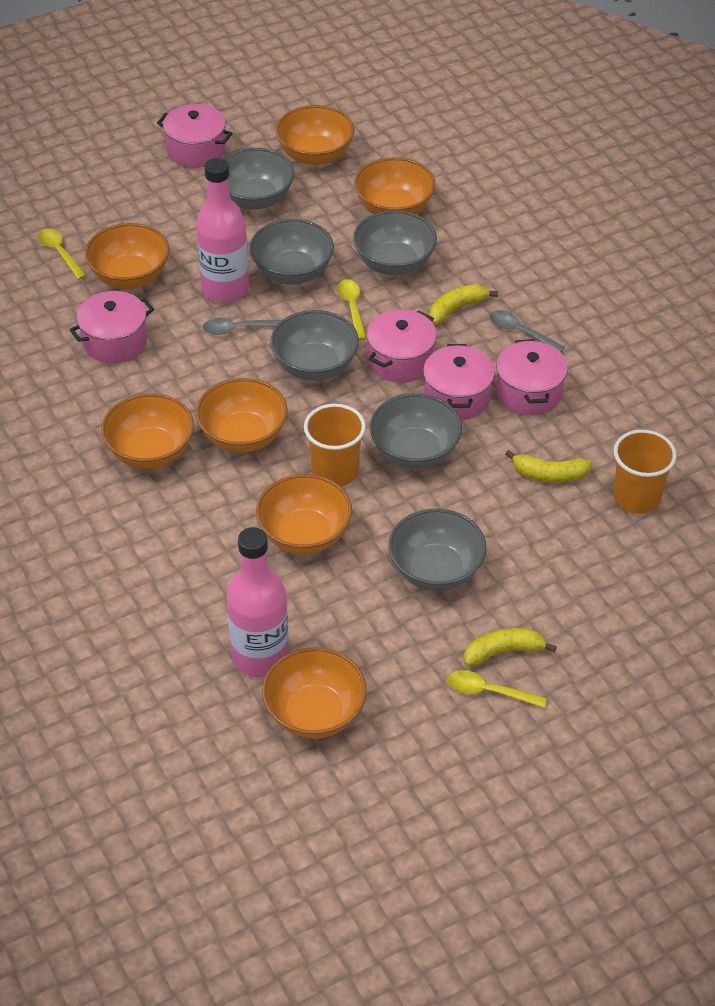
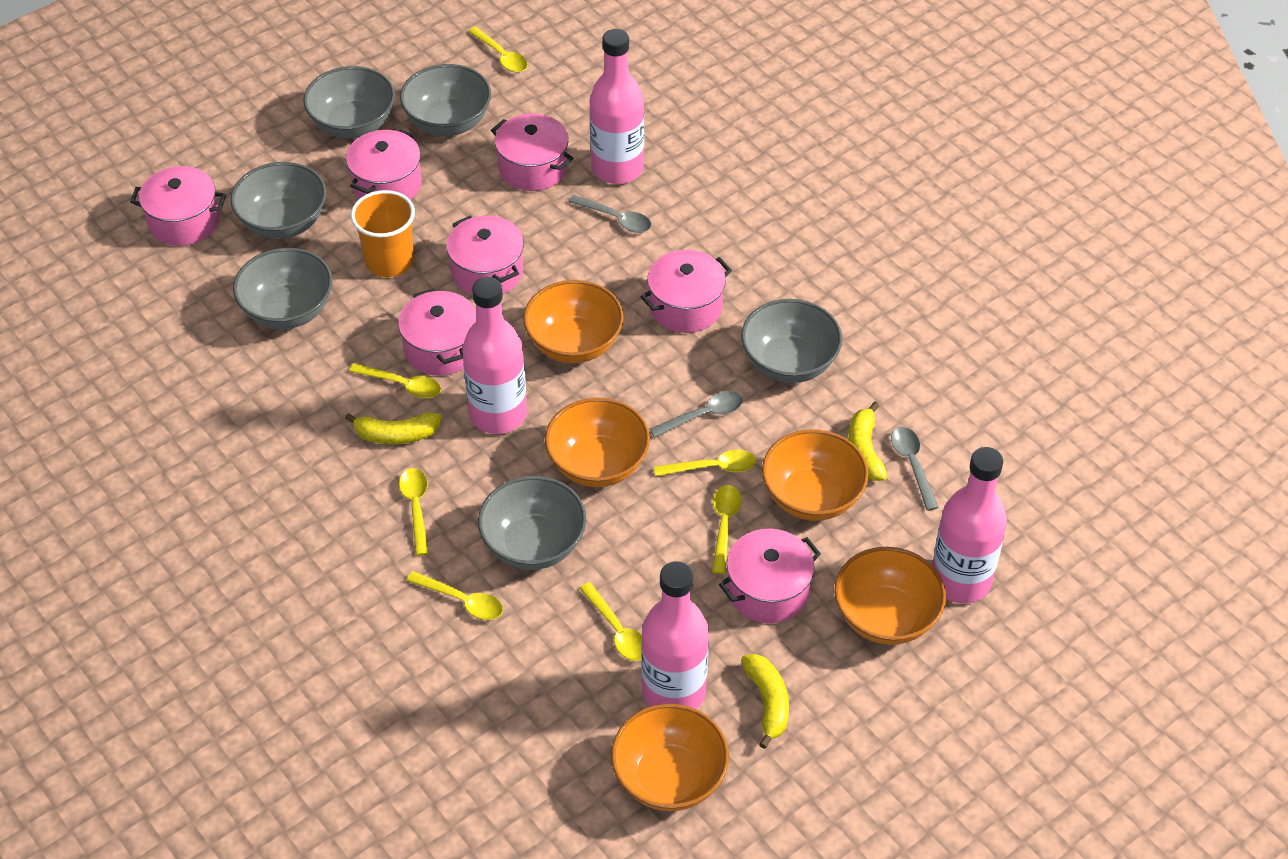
grey spoon: [203,318,282,335] [489,310,565,352] = 2 -> [568,195,652,233] [650,391,743,438] [891,427,939,511] = 3
orange bowl: [85,223,170,289] [101,393,194,469] [196,378,288,453] [256,474,352,555] [262,647,367,739] [276,105,354,165] [354,157,436,214] = 7 -> [523,280,624,363] [545,398,650,487] [611,704,729,811] [762,429,869,521] [834,547,946,645] = 5
orange cup: [304,404,366,486] [613,430,677,514] = 2 -> [351,190,415,277] = 1
pink bottle: [196,158,249,303] [227,527,289,678] = 2 -> [462,277,527,434] [589,29,644,184] [641,561,709,709] [932,447,1007,604] = 4
pink pot: [69,291,154,363] [157,104,233,168] [366,309,437,383] [423,344,495,420] [496,339,568,416] = 5 -> [130,166,226,246] [346,129,422,200] [398,288,476,376] [446,216,524,295] [491,113,573,191] [641,250,732,333] [719,529,821,623] = 7
yellow spoon: [38,228,87,280] [337,279,367,340] [448,670,547,708] = 3 -> [349,363,441,398] [399,468,429,556] [406,571,503,620] [468,27,528,72] [579,582,642,661] [654,450,756,476] [712,485,742,574] = 7

